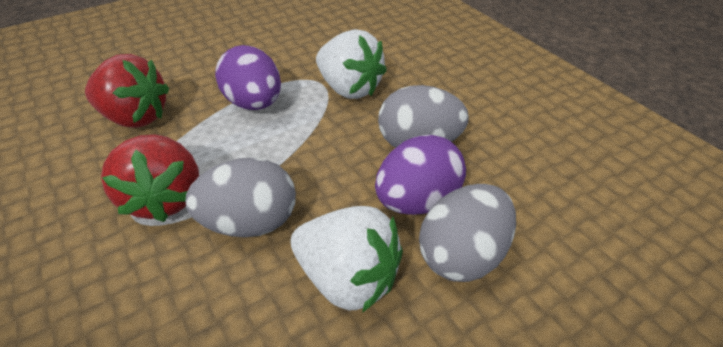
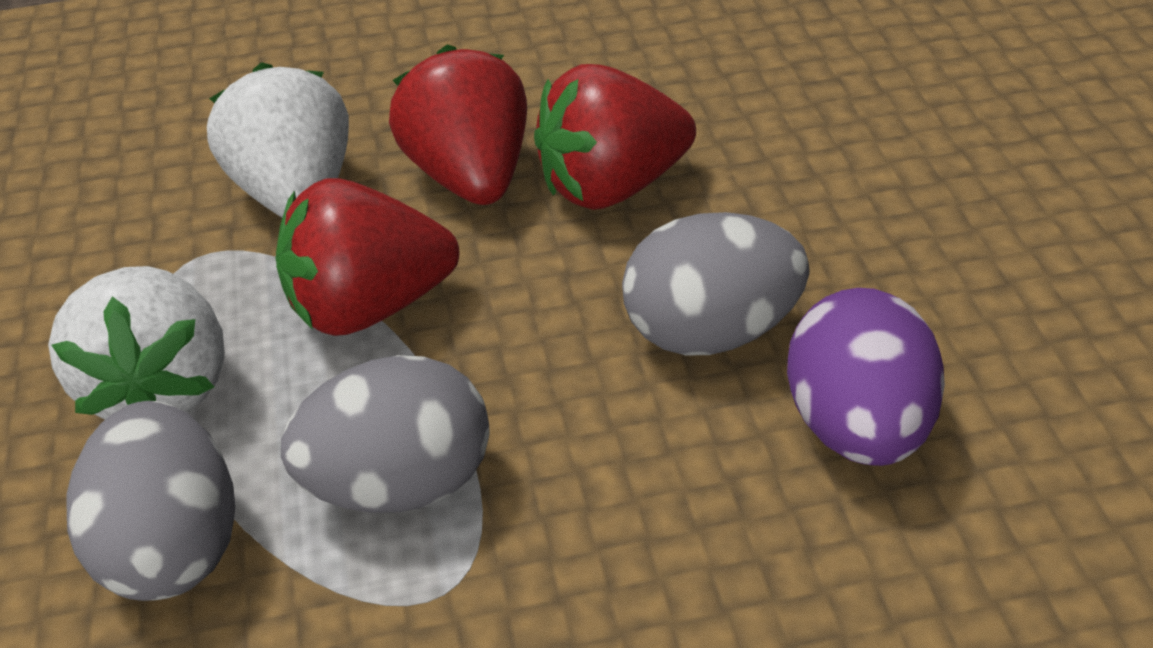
purple egg: [215,45,281,110] [375,135,466,215] = 2 -> [787,288,945,466] = 1
red strawberry: [85,54,169,128] [101,134,199,222] = 2 -> [276,178,459,336] [389,44,527,205] [534,64,696,210] = 3

